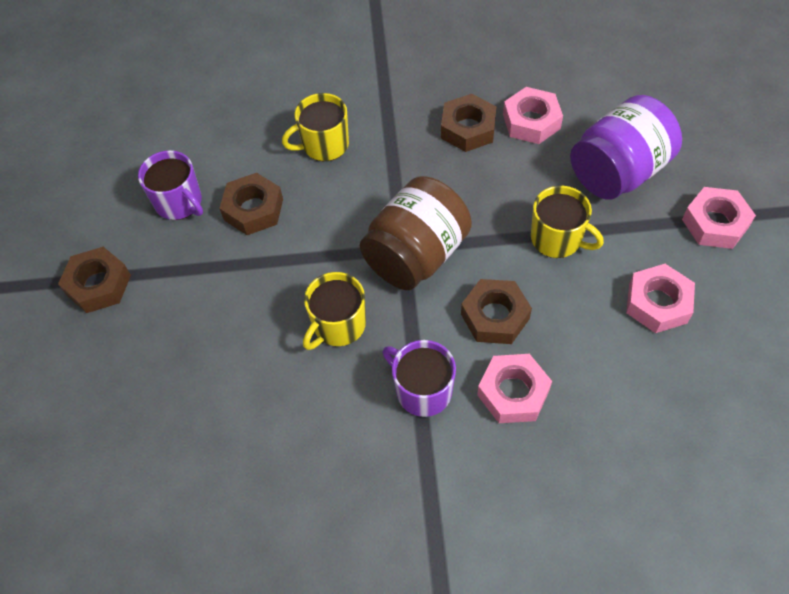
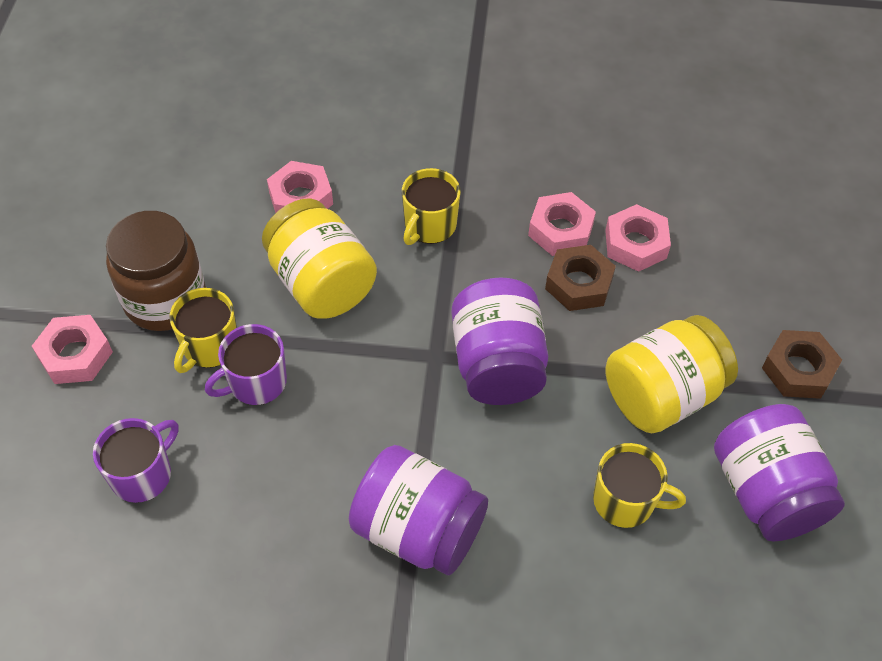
brown nut: [58,247,131,313] [219,173,283,235] [441,94,496,152] [461,279,532,344] = 4 -> [545,245,616,311] [762,330,842,399] = 2
purple jar: [570,95,682,200] = 1 -> [349,445,488,575] [452,277,548,405] [714,404,845,542] = 3
yellow jar: none = 0 -> [262,198,377,319] [606,315,738,433] = 2

